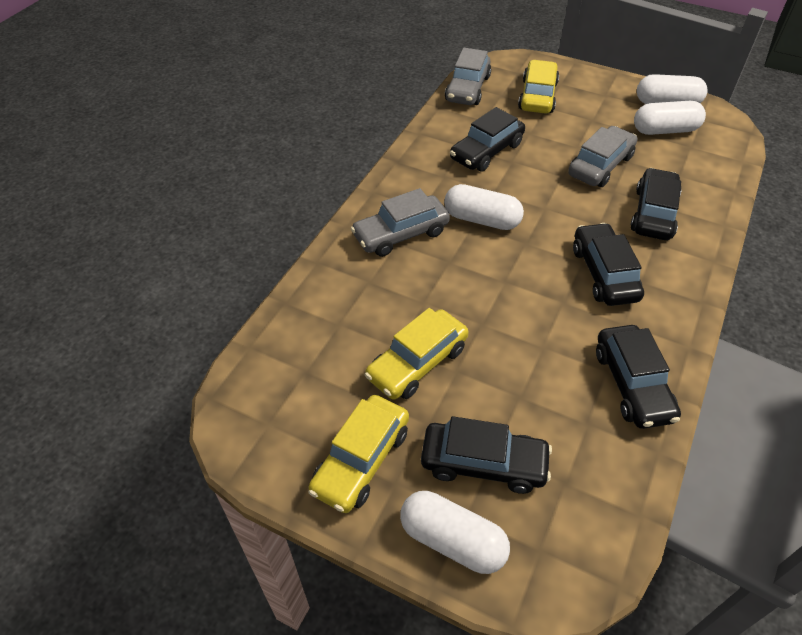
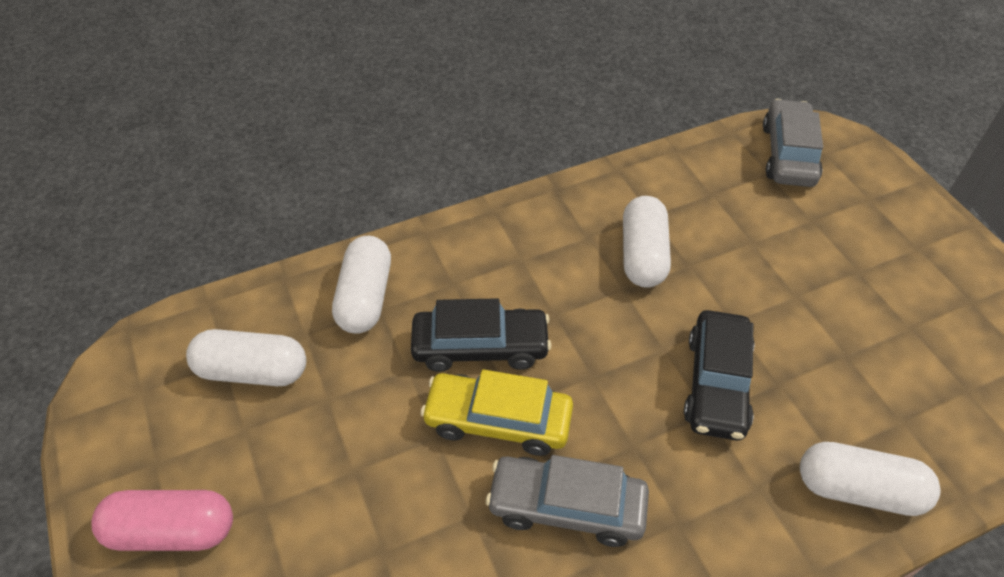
black car: [421,416,552,494] [450,107,525,172] [573,223,644,306] [596,325,681,429] [631,168,682,240] = 5 -> [411,298,551,372] [684,310,755,441] = 2
grey car: [351,188,450,257] [445,48,491,105] [568,126,638,187] = 3 -> [486,455,649,547] [763,99,823,187] = 2
pink capsule: none = 0 -> [91,490,233,551] = 1
yellow car: [308,395,409,513] [365,308,469,400] [518,60,559,114] = 3 -> [421,369,573,456] = 1

